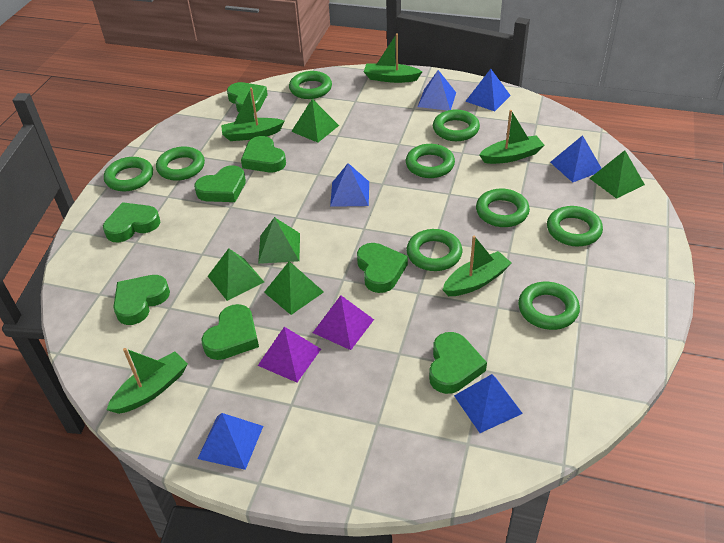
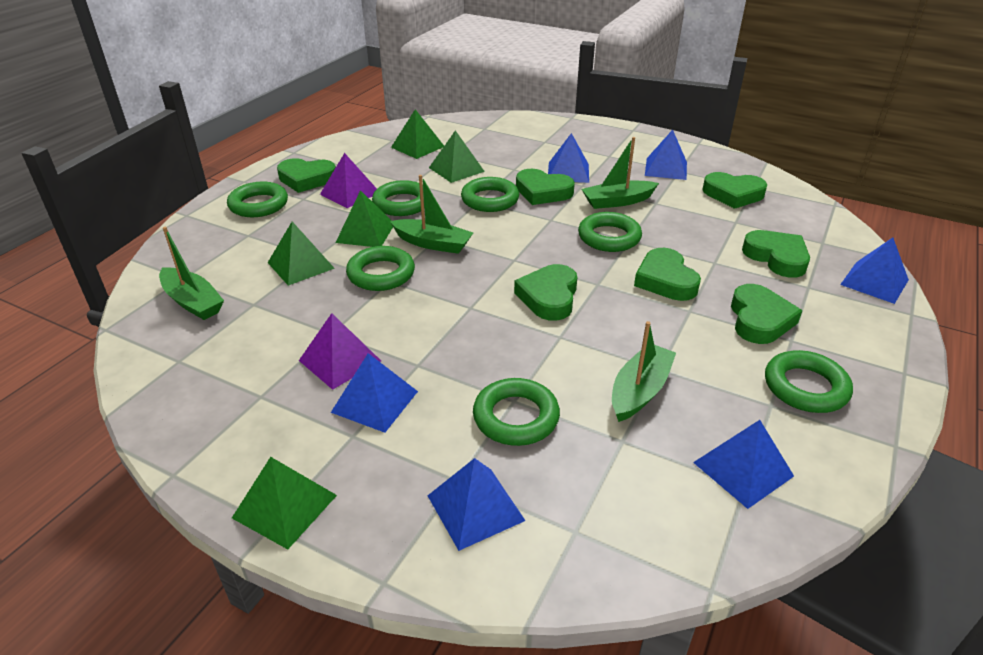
green boat: [107,348,188,414] [221,88,285,141] [364,33,423,83] [443,236,511,296] [479,110,544,164] = 5 -> [159,227,224,320] [390,175,473,254] [582,137,659,209] [612,321,676,422] = 4
green heart: [103,202,160,243] [114,275,170,325] [194,165,246,202] [202,304,259,360] [227,82,268,113] [241,136,286,172] [357,243,408,293] [429,332,487,394] = 8 -> [277,158,336,193] [514,264,577,321] [516,169,575,205] [634,248,701,301] [702,172,767,209] [731,284,802,344] [742,230,810,278] = 7
green ring: [104,157,153,191] [156,146,205,181] [289,71,332,99] [406,144,455,178] [406,229,462,271] [433,110,480,141] [476,188,530,227] [518,282,580,330] [547,206,603,246] = 9 -> [227,182,288,217] [346,246,415,291] [372,180,425,216] [461,177,519,212] [473,378,560,446] [578,212,642,252] [765,350,853,413] = 7

